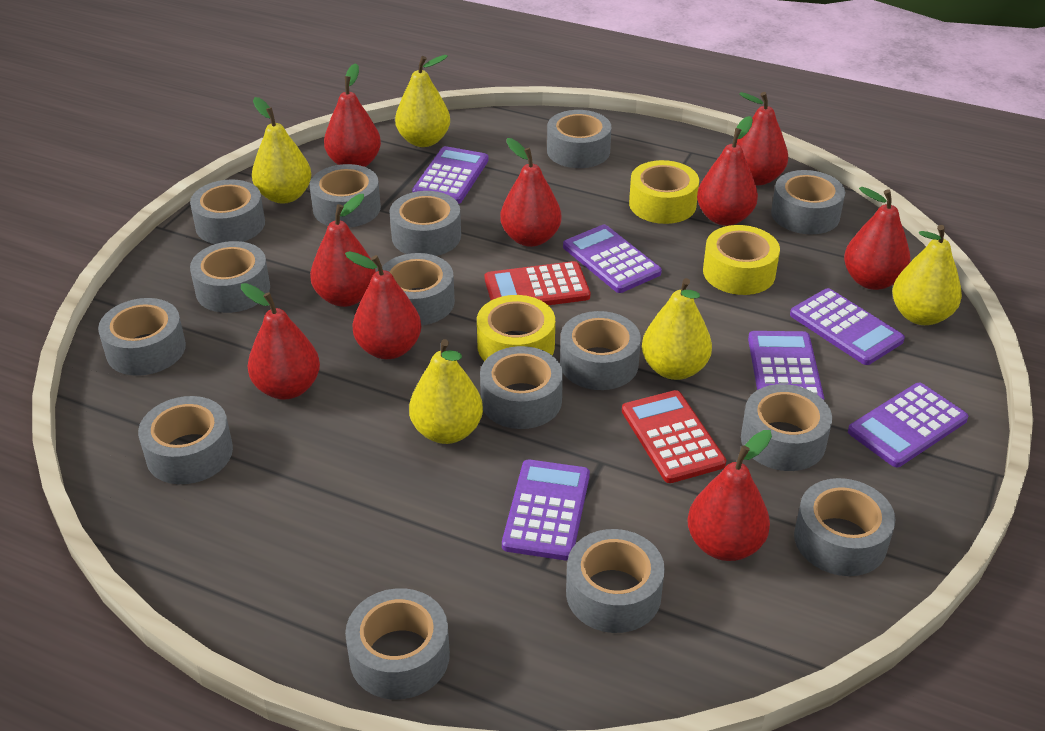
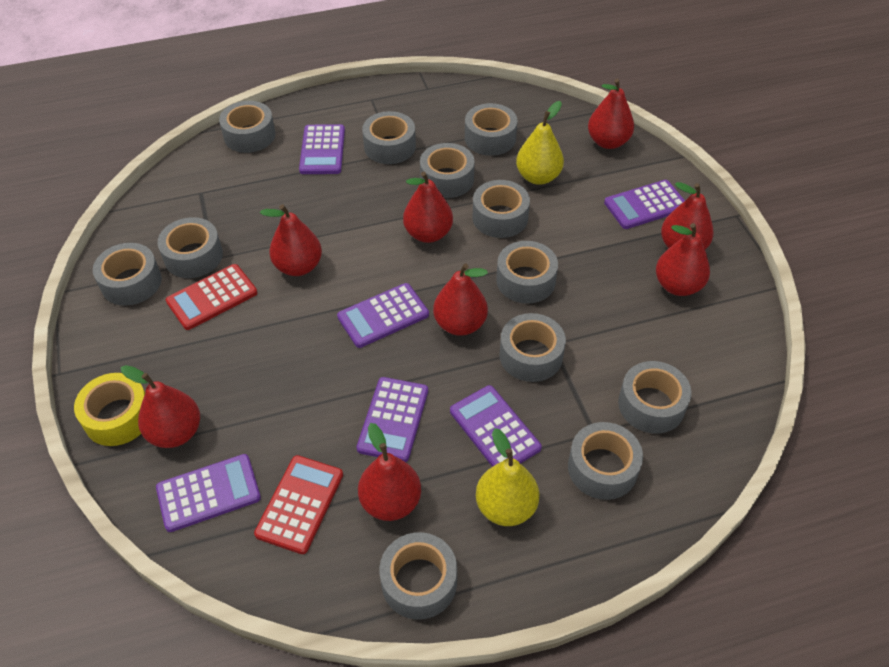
grey tape: [98,298,186,376] [138,396,233,484] [190,179,265,244] [190,241,270,313] [310,164,381,228] [345,588,450,699] [382,253,455,326] [389,191,461,256] [480,346,563,429] [547,110,611,168] [560,311,641,390] [566,529,665,633] [741,384,832,471] [771,170,845,234] [794,478,896,576] = 15 -> [93,243,162,306] [158,217,223,278] [219,101,276,153] [362,111,416,164] [380,532,457,620] [420,143,475,198] [465,103,517,156] [472,180,530,238] [496,241,558,304] [499,313,566,382] [568,422,643,500] [618,361,692,434] = 12
red pear: [241,283,320,399] [310,194,376,307] [324,63,381,167] [345,251,421,359] [500,138,562,247] [688,430,772,561] [697,116,758,226] [737,92,788,185] [844,187,911,290] = 9 -> [121,365,200,448] [260,204,322,276] [358,423,421,521] [403,172,453,243] [433,263,488,336] [588,79,634,149] [656,223,710,296] [661,182,714,249] = 8
yellow pear: [252,97,311,204] [395,55,450,147] [409,339,483,444] [642,278,712,380] [892,225,962,325] = 5 -> [476,428,539,526] [516,101,564,185] = 2
yellow tape: [477,295,555,361] [629,160,699,224] [703,225,780,295] = 3 -> [74,373,145,446] = 1

